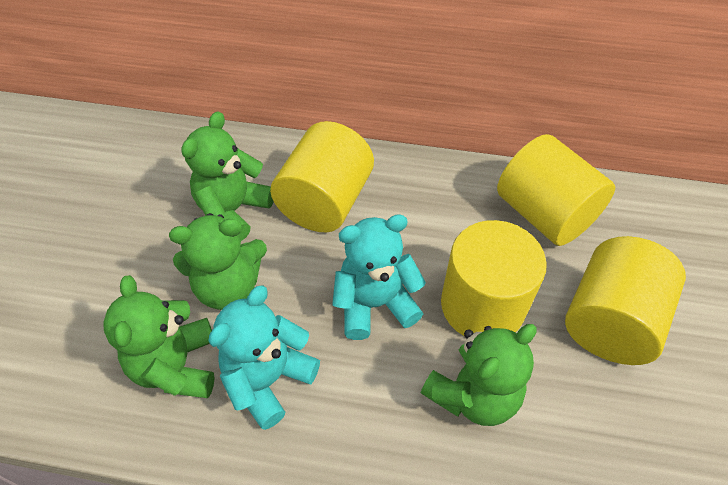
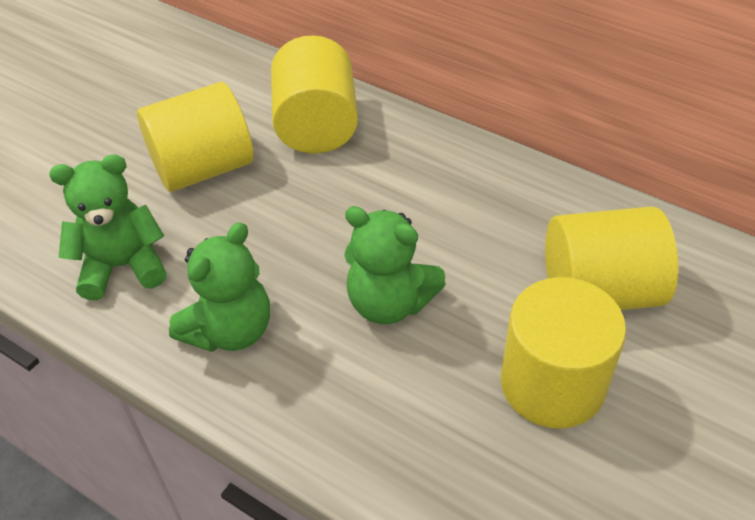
green teddy bear: [103,275,215,398] [169,213,267,310] [181,111,274,241] [421,324,537,426] = 4 -> [49,154,167,300] [169,222,270,352] [344,206,446,324] = 3
turquoise teddy bear: [208,286,320,430] [332,214,426,340] = 2 -> none = 0

